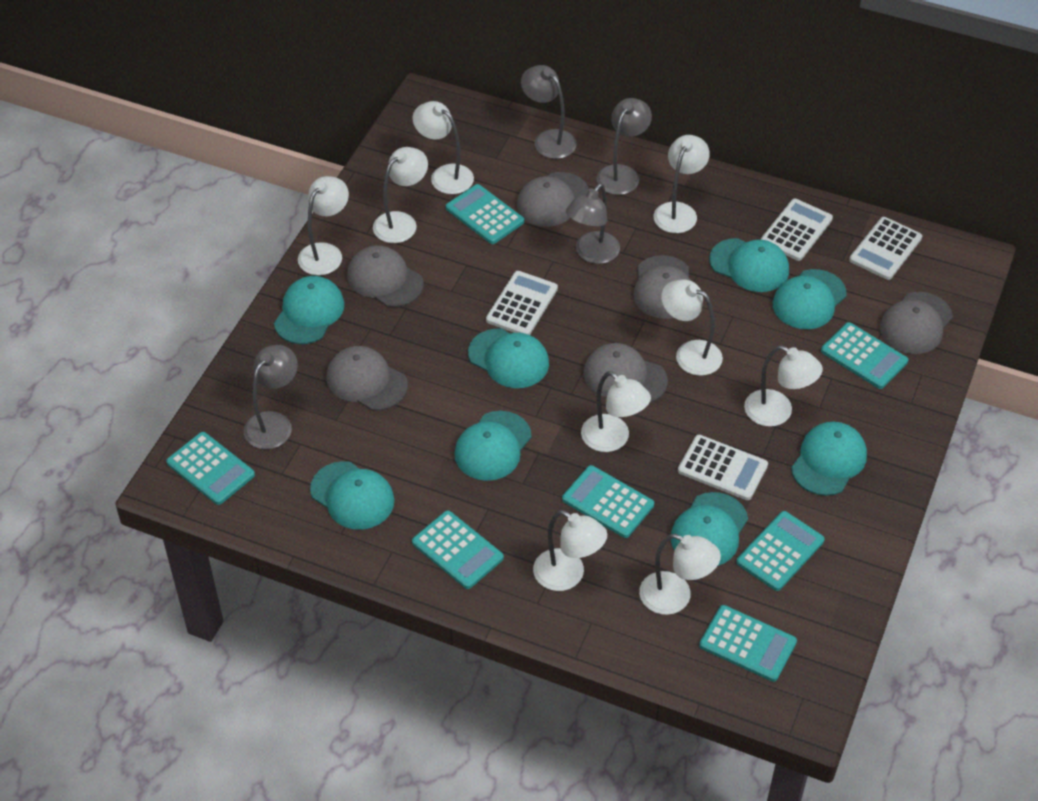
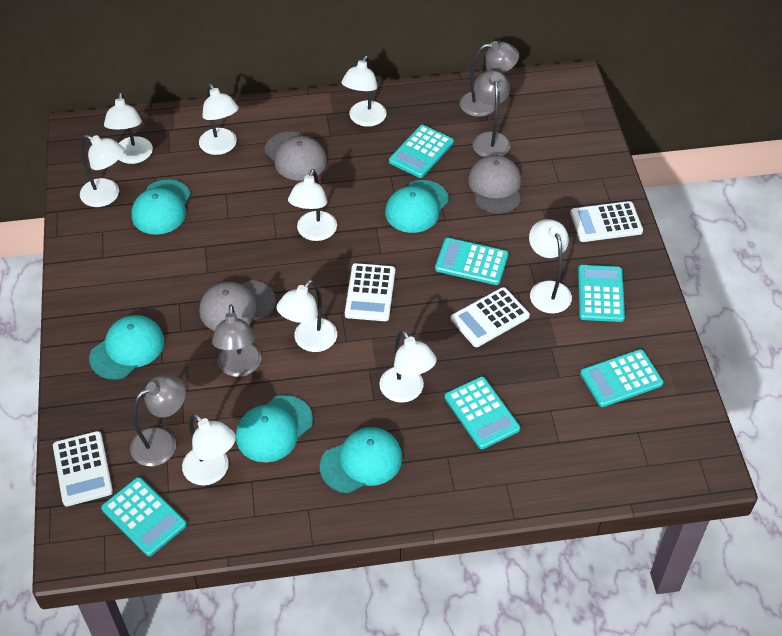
grey cap: [327,346,408,411] [347,245,424,307] [517,172,589,227] [584,343,668,403] [633,255,691,319] [880,292,953,354] = 6 -> [199,280,276,331] [265,132,327,180] [468,155,521,214] = 3
turquoise calculator: [166,432,255,505] [412,510,504,589] [446,184,524,244] [562,465,654,538] [699,605,797,682] [736,511,825,591] [821,322,908,389] = 7 -> [101,477,187,556] [389,125,454,178] [435,238,509,285] [445,377,520,449] [578,265,625,322] [580,349,664,407] = 6
turquoise cap: [274,276,344,344] [310,461,394,530] [454,411,531,481] [468,329,549,388] [671,492,748,566] [709,238,789,292] [773,269,846,329] [791,422,867,496] = 8 -> [89,315,165,380] [132,179,191,235] [236,395,313,462] [320,427,402,493] [385,180,449,233] = 5

